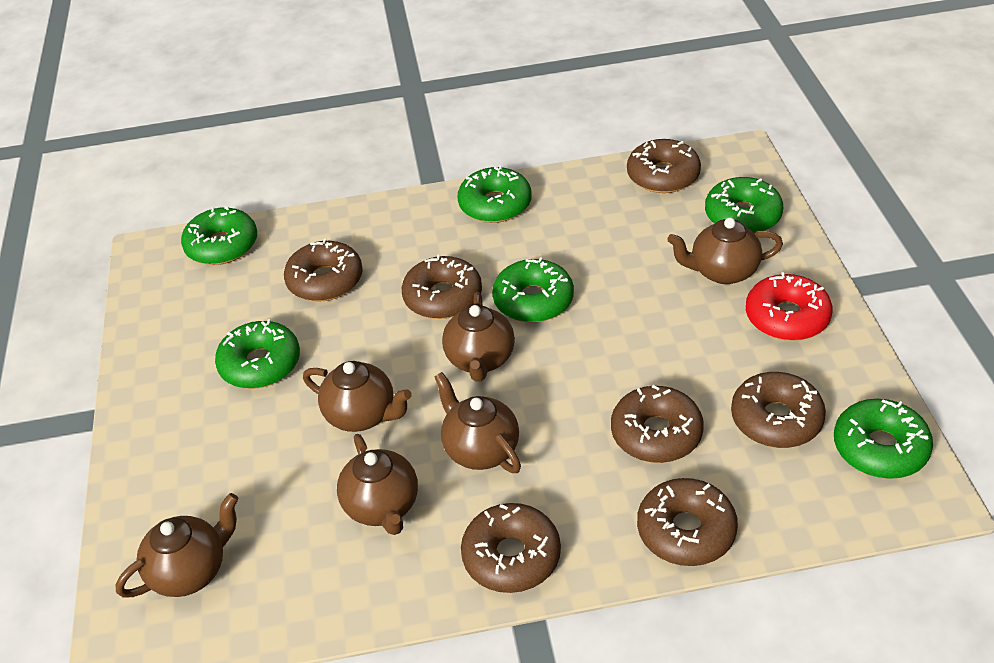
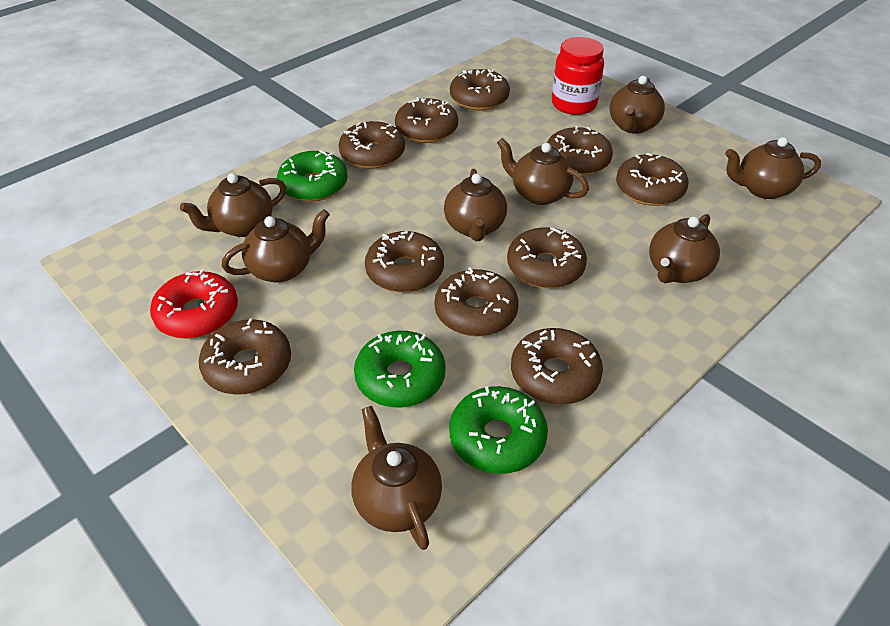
brown donut: [284,239,363,301] [402,254,482,319] [461,503,561,593] [611,385,704,463] [627,139,701,193] [637,478,738,566] [731,372,826,448] = 7 -> [199,319,291,395] [339,121,405,169] [365,231,444,293] [395,97,458,143] [434,267,519,336] [450,69,510,110] [507,227,587,288] [511,328,603,405] [547,126,613,175] [616,153,689,206] = 10
brown teapot: [116,493,238,598] [303,361,412,432] [337,434,418,535] [434,372,521,473] [442,292,515,382] [667,218,783,284] = 6 -> [180,173,286,237] [222,209,330,283] [351,406,442,550] [444,169,507,241] [497,138,589,205] [609,76,665,134] [649,214,720,283] [725,137,821,199] = 8
green donut: [181,206,257,265] [215,319,300,389] [457,165,532,223] [492,257,574,322] [705,177,783,234] [834,399,933,479] = 6 -> [277,150,348,202] [354,331,446,408] [449,386,548,474] = 3
red jar: none = 0 -> [552,37,604,115] = 1

